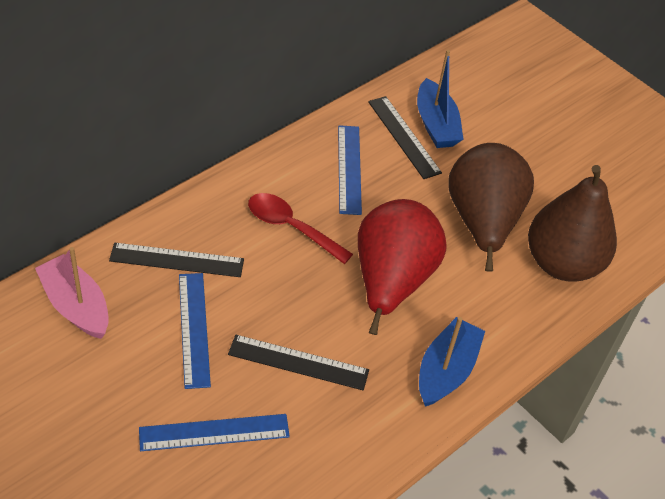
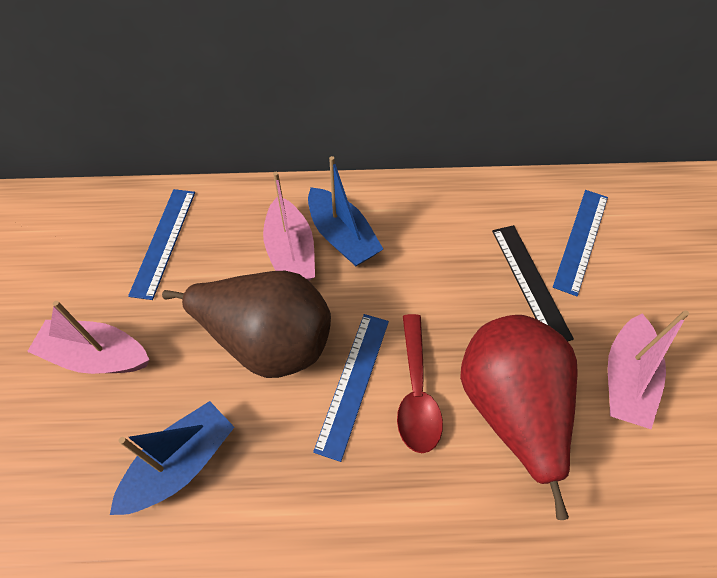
black ruler: [109,242,244,277] [228,335,369,390] [368,96,442,179] = 3 -> [492,225,574,341] = 1
brown pear: [448,143,534,272] [528,165,617,282] = 2 -> [162,271,331,378] = 1
pink boat: [35,247,109,339] = 1 -> [27,301,149,374] [263,172,315,281] [608,310,689,429] = 3

